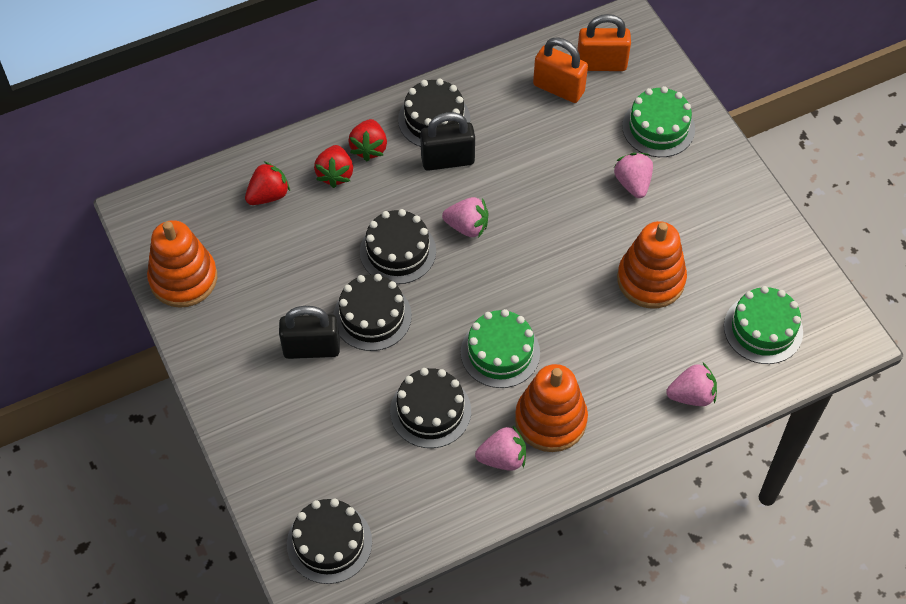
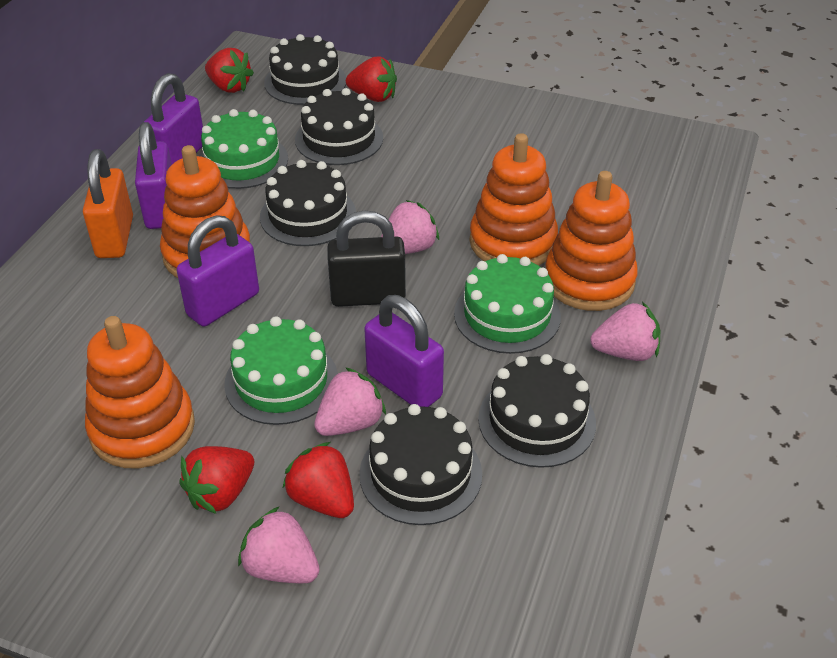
black padlock: [279,306,340,359] [420,112,475,171] = 2 -> [327,210,406,307] = 1
orange padlock: [533,37,588,103] [577,14,631,71] = 2 -> [83,149,133,258] = 1
orange stacking toy: [147,220,217,308] [515,364,588,452] [617,221,687,308] = 3 -> [85,316,195,469] [160,145,250,278] [469,133,558,266] [545,171,638,311] = 4
purple padlock: none = 0 -> [135,122,172,229] [144,73,203,164] [177,215,259,327] [364,295,444,407] = 4
red strawberry: [245,161,290,205] [314,145,353,188] [348,119,387,161] = 3 -> [179,446,254,514] [205,48,254,93] [283,442,354,518] [346,56,397,102] = 4

